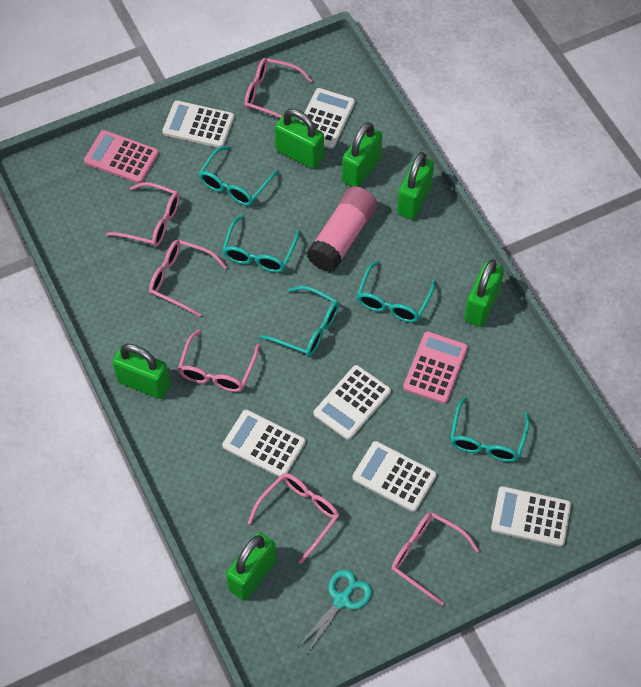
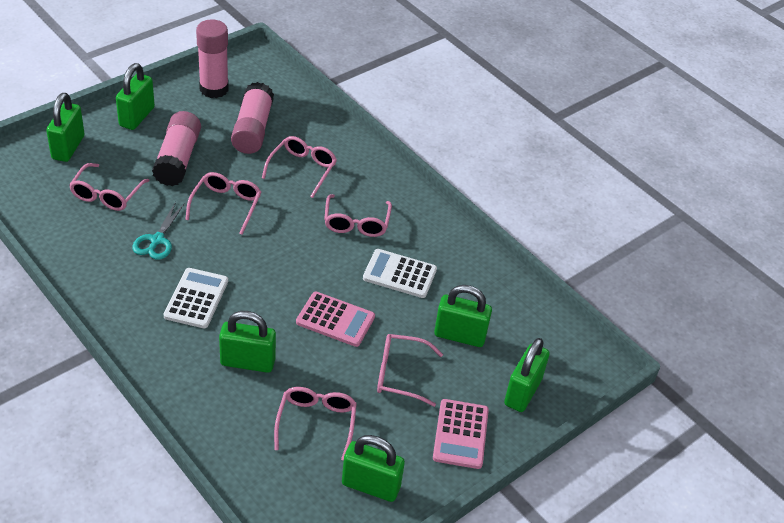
pink glue stick: [306,186,377,272] = 1 -> [152,111,201,186] [196,19,229,98] [231,82,274,154] = 3
turquoise glasses: [198,146,279,206] [222,215,300,273] [260,286,339,356] [357,261,436,323] [450,397,530,462] = 5 -> none = 0
white calculator: [162,101,234,148] [222,410,306,477] [301,88,355,149] [314,365,391,440] [352,441,437,512] [491,486,571,547] = 6 -> [164,268,228,328] [363,249,437,298] = 2

